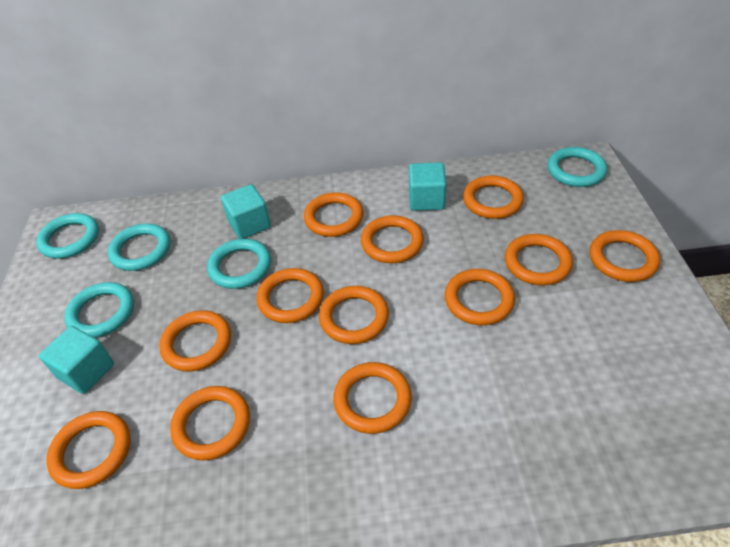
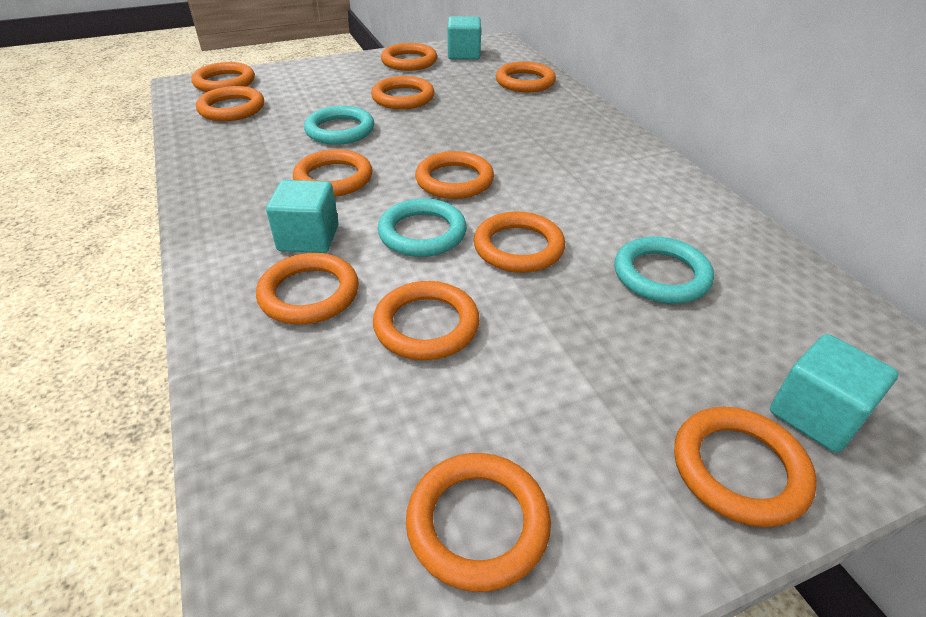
turquoise ring: [36,213,99,259] [64,282,134,338] [108,224,170,271] [207,239,271,289] [547,147,607,187] = 5 -> [304,106,374,145] [378,199,467,257] [614,236,714,304] = 3

